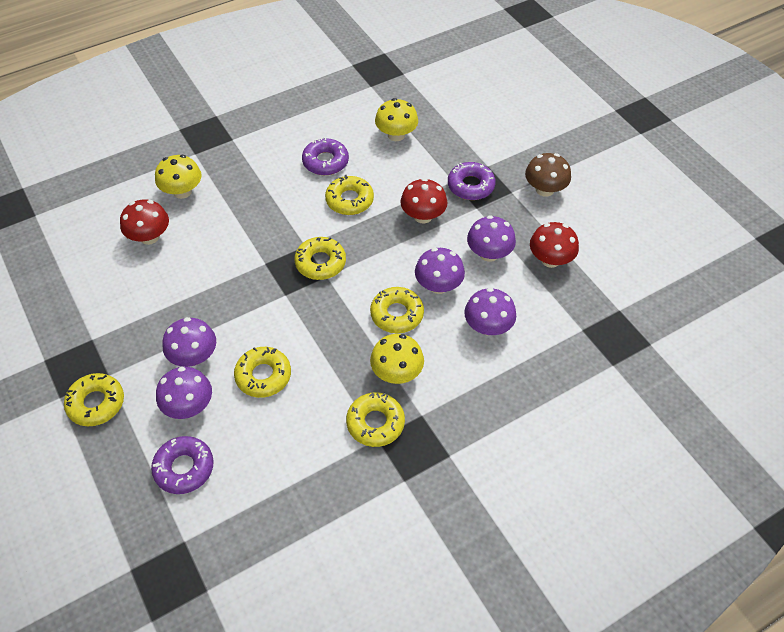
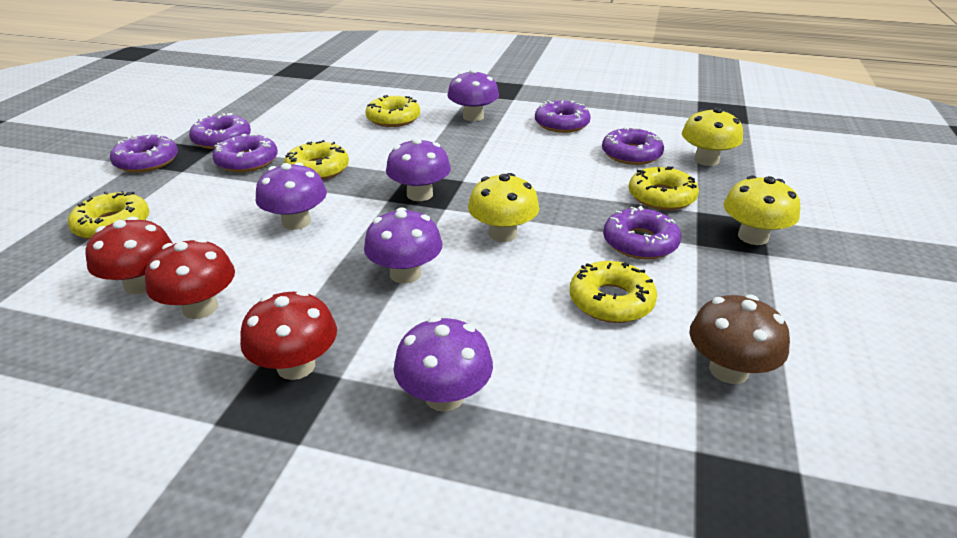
purple donut: [151,436,214,494] [302,137,349,175] [448,162,496,200] = 3 -> [110,135,178,173] [189,113,251,149] [213,133,278,172] [535,100,591,133] [602,127,664,165] [603,206,681,259] = 6
yellow donut: [64,373,124,426] [234,347,291,398] [294,237,346,280] [325,175,374,215] [346,392,405,447] [370,287,424,333] = 6 -> [68,191,149,240] [284,140,349,180] [365,95,420,127] [570,261,657,323] [629,166,699,210] = 5

